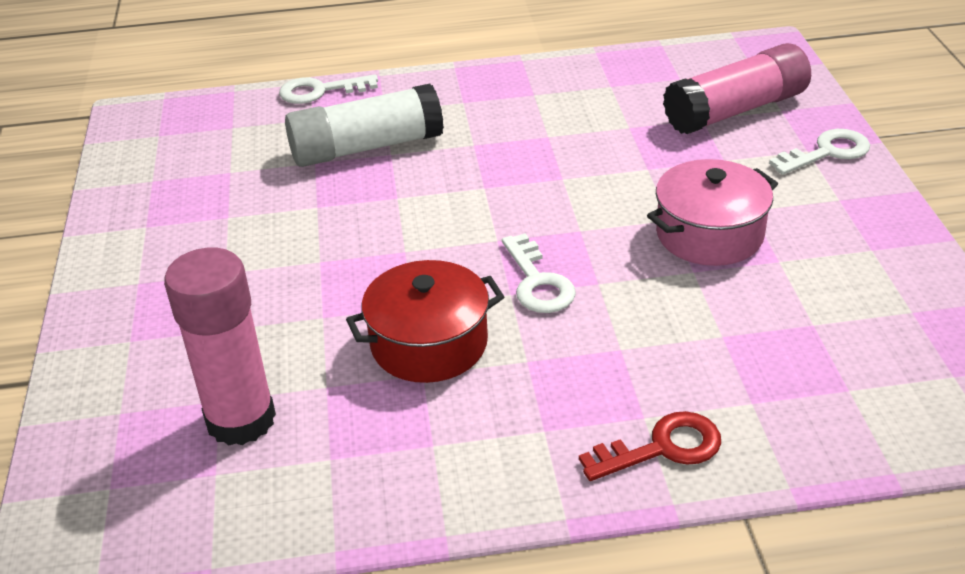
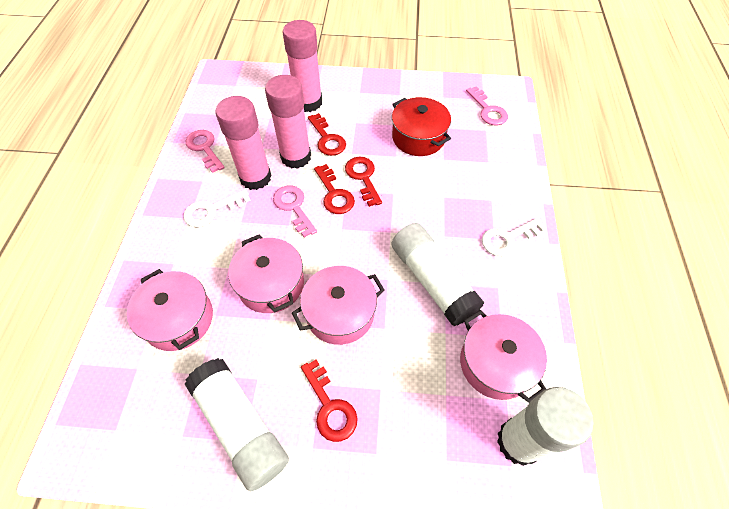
pink glue stick: [164,248,276,446] [663,43,811,134] = 2 -> [216,96,272,190] [265,75,311,169] [282,20,322,112] = 3
pink key: none = 0 -> [185,130,225,173] [273,185,317,237] [466,86,508,125] = 3
pink pot: [647,159,778,266] = 1 -> [127,269,213,351] [228,234,304,313] [292,266,385,345] [460,310,547,403] = 4
red key: [579,411,721,481] = 1 -> [301,360,358,442] [308,113,346,156] [314,164,355,214] [345,157,382,207] = 4
white glue stick: [285,83,444,167] = 1 -> [185,358,289,491] [392,223,485,326] [497,387,593,466] = 3
white key: [279,75,378,104] [502,233,576,313] [769,129,870,175] = 3 -> [183,189,250,227] [482,217,546,256] = 2

